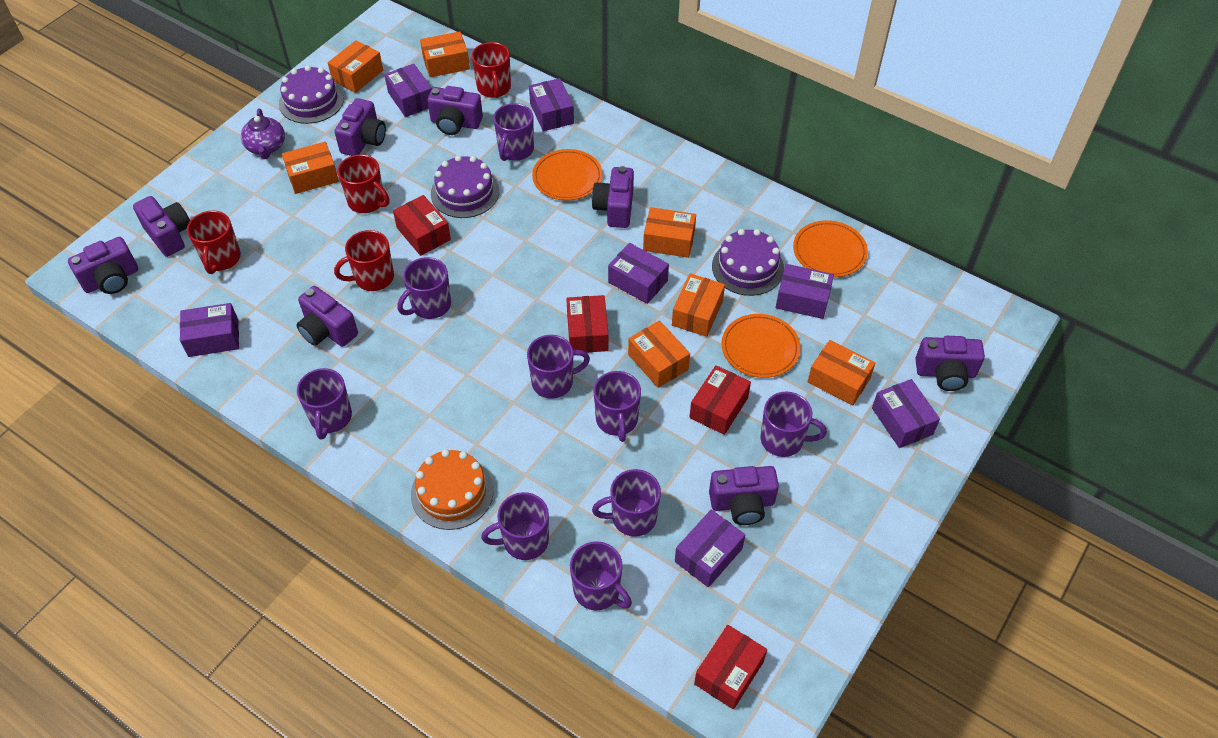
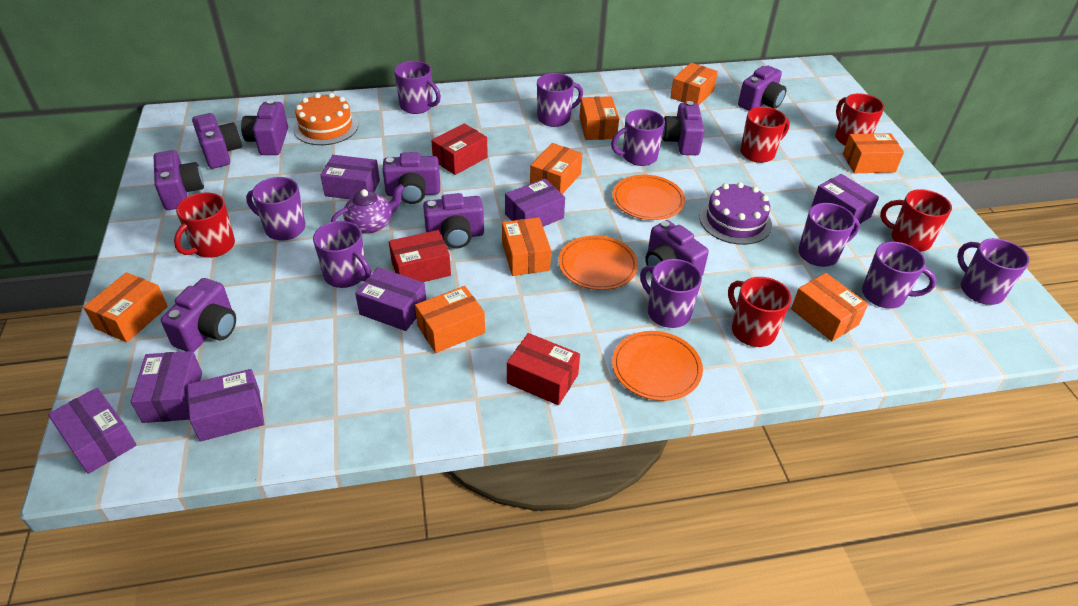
orange box: [282,142,339,194] [328,40,383,93] [420,31,470,77] [628,321,690,388] [643,207,696,258] [672,274,725,337] [808,340,875,405] = 7 -> [83,272,168,342] [415,286,485,353] [502,217,551,276] [530,143,583,194] [580,96,619,140] [670,63,718,105] [791,273,868,341] [843,133,904,173] = 8
purple cake: [279,65,344,124] [431,155,499,218] [712,229,784,296] = 3 -> [699,182,772,245] = 1
purple camera: [68,237,139,294] [133,196,190,257] [296,286,358,347] [334,98,386,156] [427,86,483,135] [592,166,634,228] [709,466,779,525] [915,336,985,391] = 8 -> [154,150,204,210] [161,278,236,352] [192,113,242,169] [241,100,288,155] [382,152,440,204] [423,193,484,248] [645,220,709,276] [662,101,705,155] [738,66,786,111] = 9
red box: [393,195,451,256] [566,295,609,353] [690,365,751,435] [694,625,767,709] = 4 -> [389,230,451,282] [431,123,488,175] [507,333,580,405] = 3
red mug: [187,211,241,274] [334,230,394,291] [338,154,389,213] [472,42,511,98] = 4 -> [174,193,235,258] [728,277,791,347] [740,107,790,163] [835,93,885,146] [880,189,952,252] = 5

